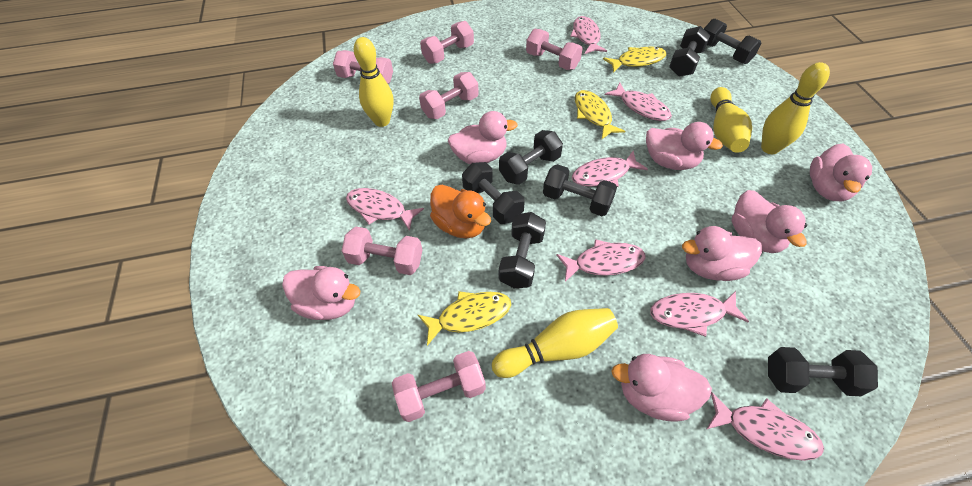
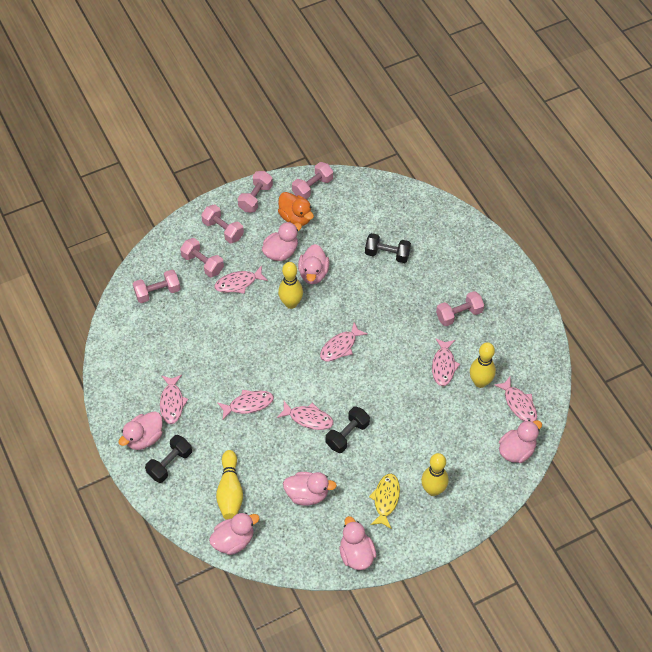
black dumbbell: [462,162,525,224] [499,130,563,185] [499,212,546,288] [543,164,617,216] [669,26,710,77] [704,19,762,64] [768,347,878,396] = 7 -> [145,435,192,483] [326,406,370,453] [365,233,411,263] = 3
yellow fish: [418,291,511,346] [575,90,625,139] [603,47,666,73] = 3 -> [369,474,400,529] = 1

